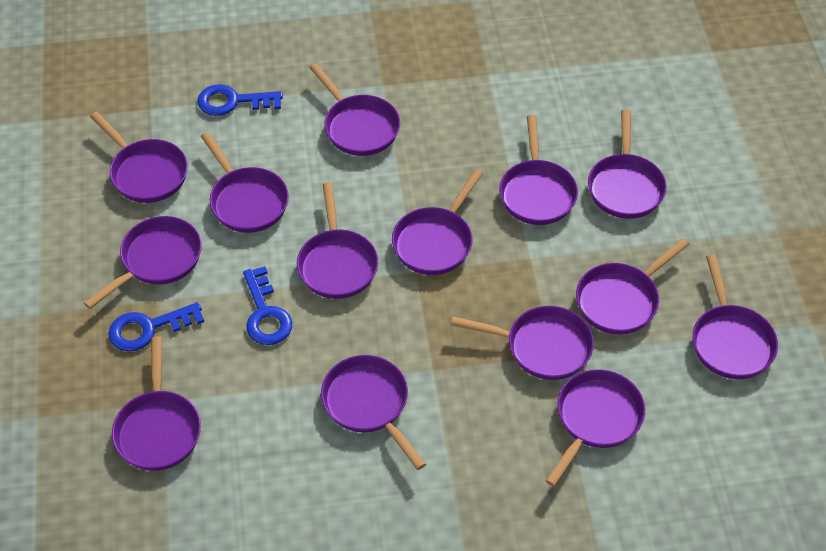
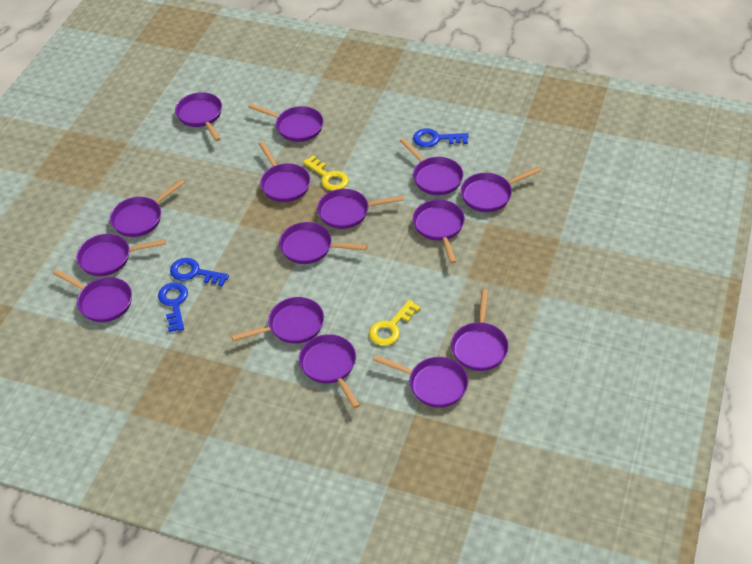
purple pan: [84,216,202,309] [90,112,188,203] [112,336,201,471] [201,132,289,233] [297,182,378,299] [309,63,400,156] [321,355,426,470] [392,169,483,275] [451,306,594,380] [499,115,578,225] [545,369,645,487] [576,238,689,334] [588,110,667,219] [693,255,778,379] = 14 -> [53,269,132,322] [76,234,166,276] [110,179,185,237] [175,92,222,141] [231,297,324,344] [248,103,323,142] [259,141,310,202] [279,222,367,264] [299,334,360,409] [317,189,404,229] [373,355,468,408] [400,138,463,195] [413,200,465,263] [451,289,509,371] [461,167,541,212] = 15
yellow key: none = 0 -> [303,155,349,191] [369,300,421,346] = 2

